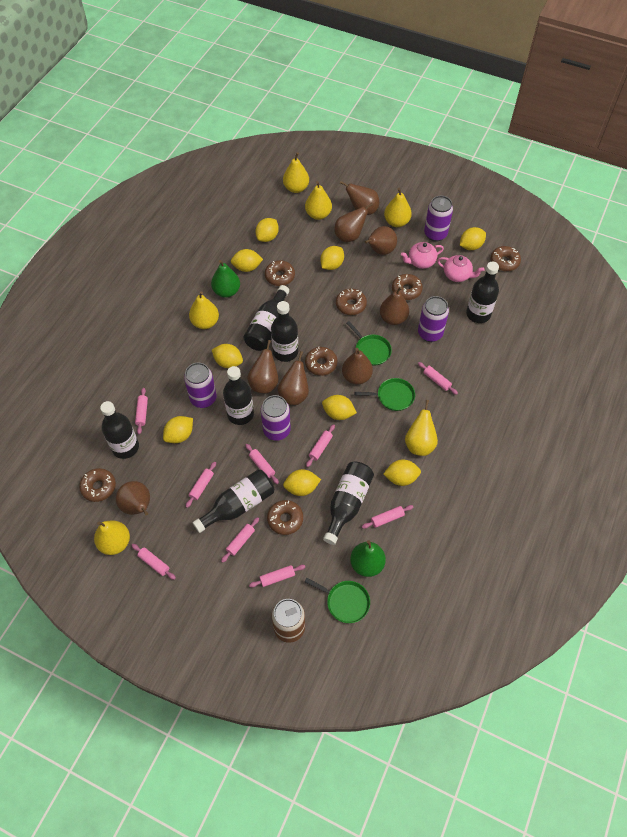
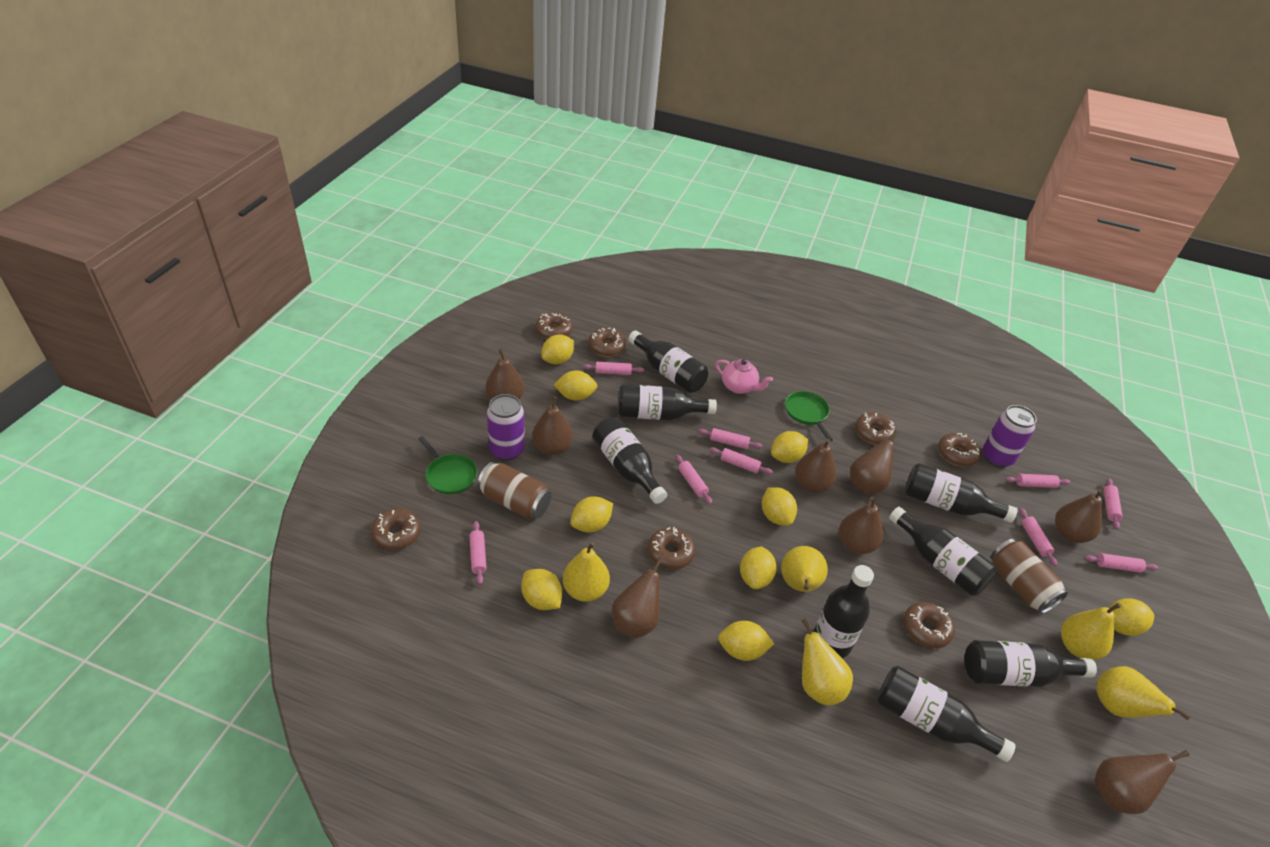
black bottle: [100,401,139,459] [193,469,274,533] [223,366,254,425] [244,285,289,351] [271,301,298,362] [323,461,374,545] [466,262,499,323] = 7 -> [592,417,667,504] [618,384,717,420] [628,330,708,393] [813,565,874,658] [877,666,1016,762] [889,507,997,596] [905,463,1017,523] [965,640,1097,687] = 8
brown can: [272,599,305,643] = 1 -> [477,462,552,519] [990,539,1068,614] = 2
green pan: [304,578,370,623] [346,321,392,366] [354,378,415,411] = 3 -> [419,436,477,494] [785,391,833,441] = 2
green pear: [211,260,240,298] [350,540,386,577] = 2 -> none = 0
pink teapot: [401,242,444,269] [437,255,485,282] = 2 -> [715,359,773,394] = 1
purple can: [184,363,217,408] [261,395,291,441] [418,296,449,342] [424,196,453,242] = 4 -> [487,394,525,461] [983,405,1037,468] = 2
yellow pear: [94,521,130,555] [189,291,219,329] [283,152,309,193] [305,181,332,220] [384,188,412,227] [405,400,438,456] = 6 -> [563,542,610,602] [781,546,828,592] [802,618,853,705] [1061,603,1121,660] [1096,666,1191,720] = 5

